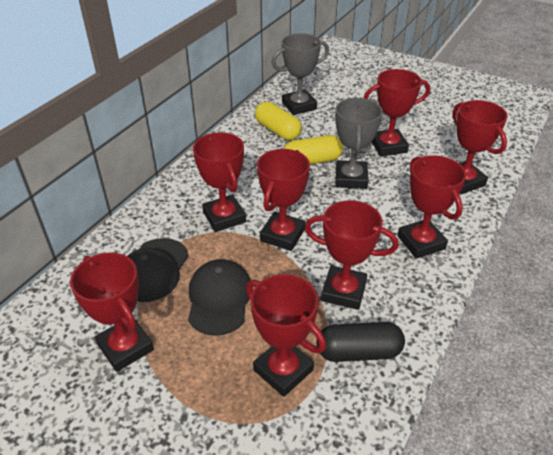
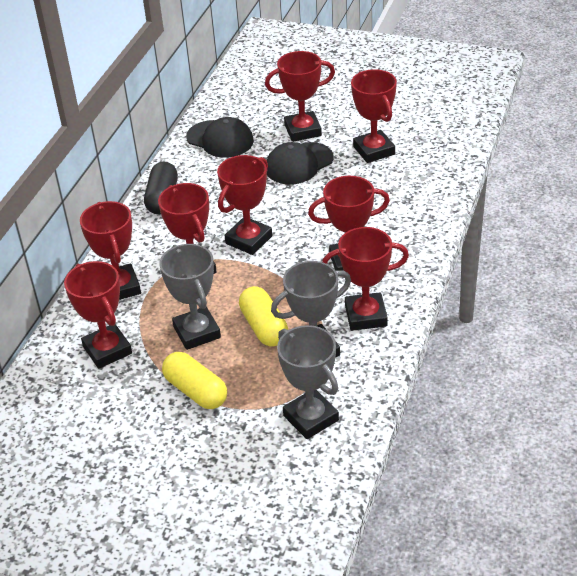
grey trophy: [272,33,329,115] [335,98,383,189] = 2 -> [159,244,221,350] [271,261,351,358] [277,325,339,439] = 3

